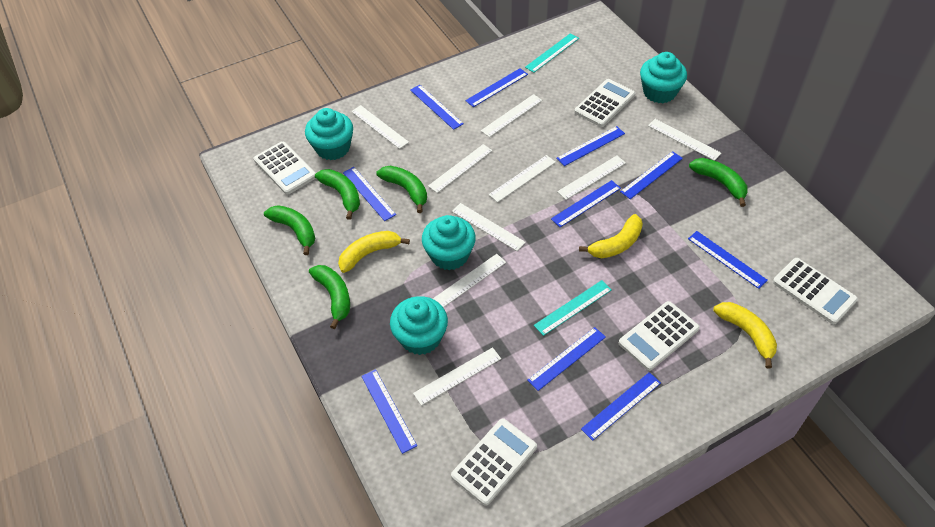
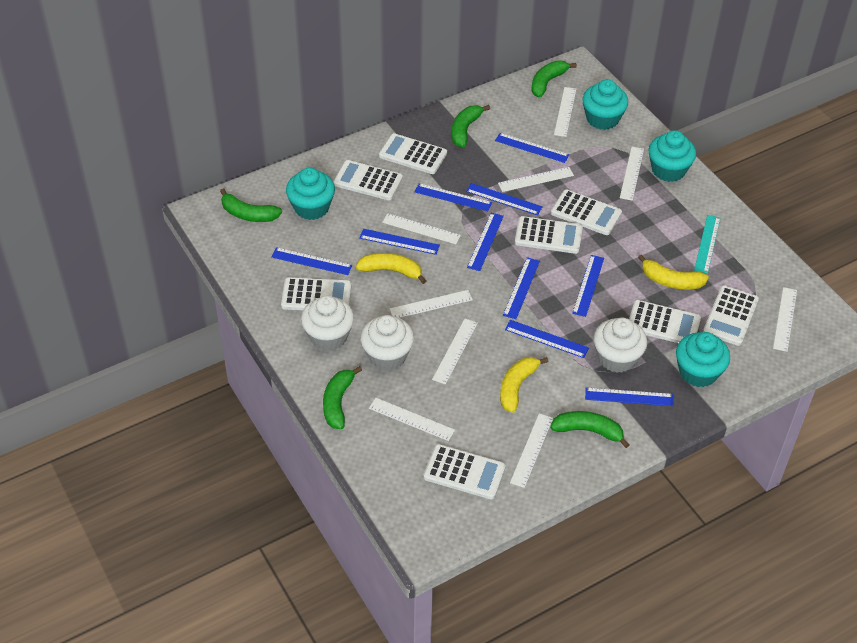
turquoise ruler: [525,33,579,73] [534,280,612,336] = 2 -> [694,215,720,274] = 1
white calculator: [254,141,316,195] [451,418,537,506] [574,79,635,127] [619,301,700,371] [773,258,858,324] = 5 -> [281,277,352,310] [333,160,403,200] [379,133,447,174] [424,444,506,499] [515,216,583,254] [551,190,622,235] [629,300,701,343] [703,285,759,346] = 8
white cupcake: none = 0 -> [301,296,354,350] [360,315,414,370] [593,318,647,373] = 3

